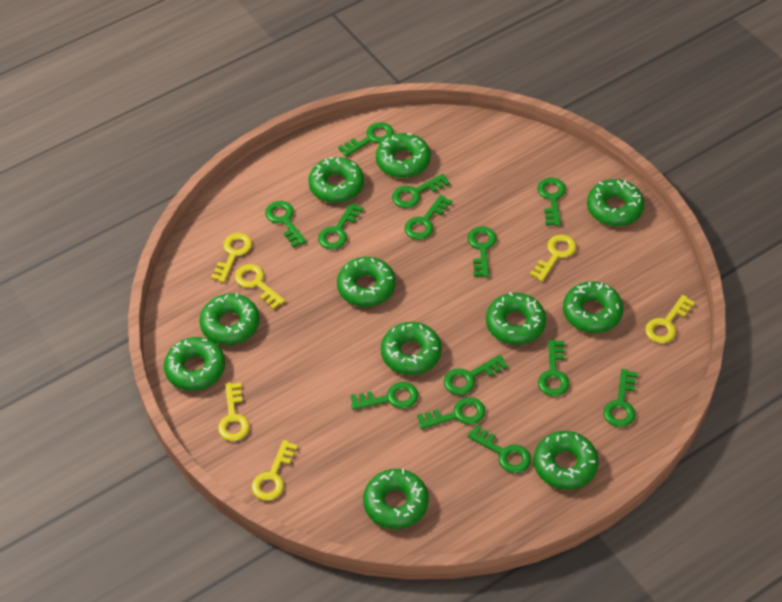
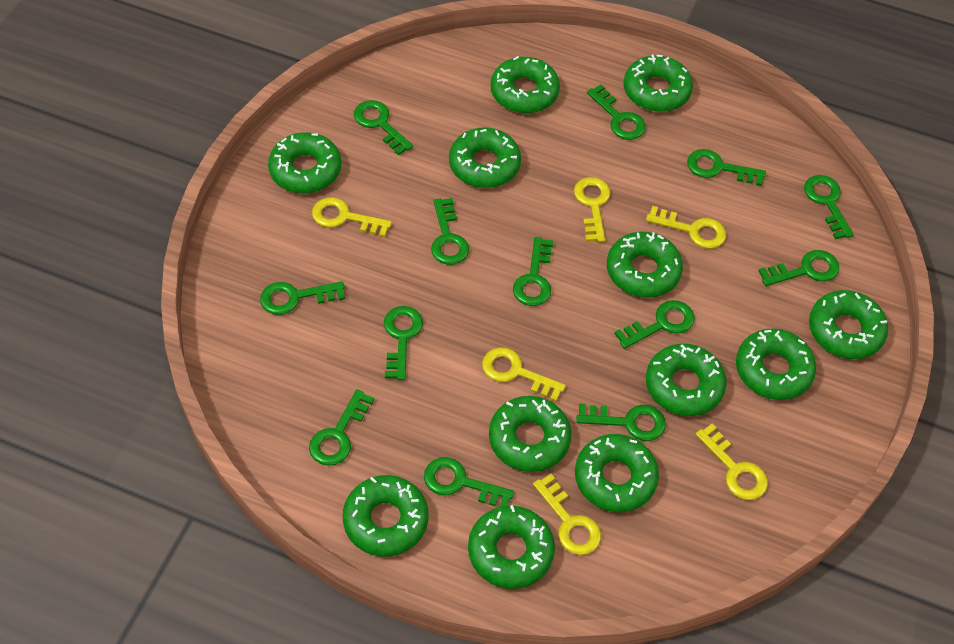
green donut: [164,337,225,391] [200,293,259,345] [308,157,364,203] [337,257,396,307] [363,469,429,529] [376,133,431,178] [381,322,442,375] [486,292,546,345] [534,431,599,490] [563,281,623,333] [587,179,645,226] = 11 -> [268,132,341,193] [343,475,429,557] [449,127,521,188] [468,505,555,589] [489,396,572,472] [491,56,560,113] [575,434,659,512] [607,232,683,298] [623,54,693,112] [646,344,727,416] [736,328,816,400] [809,290,888,359] = 12

